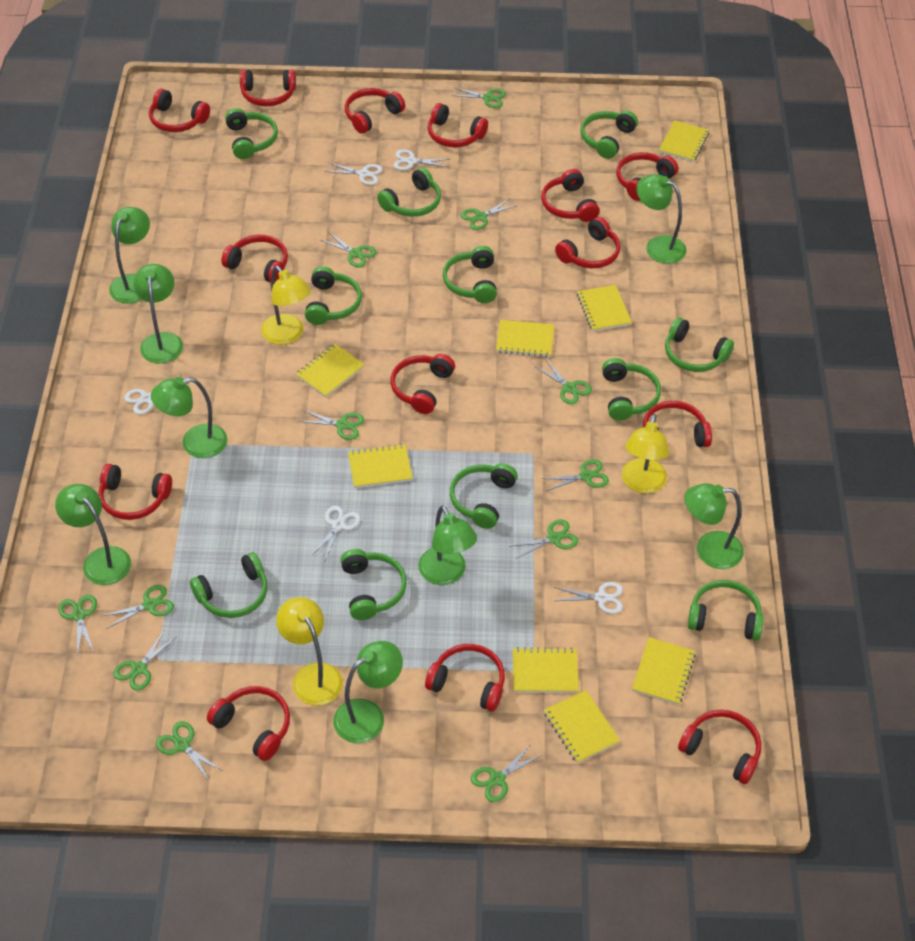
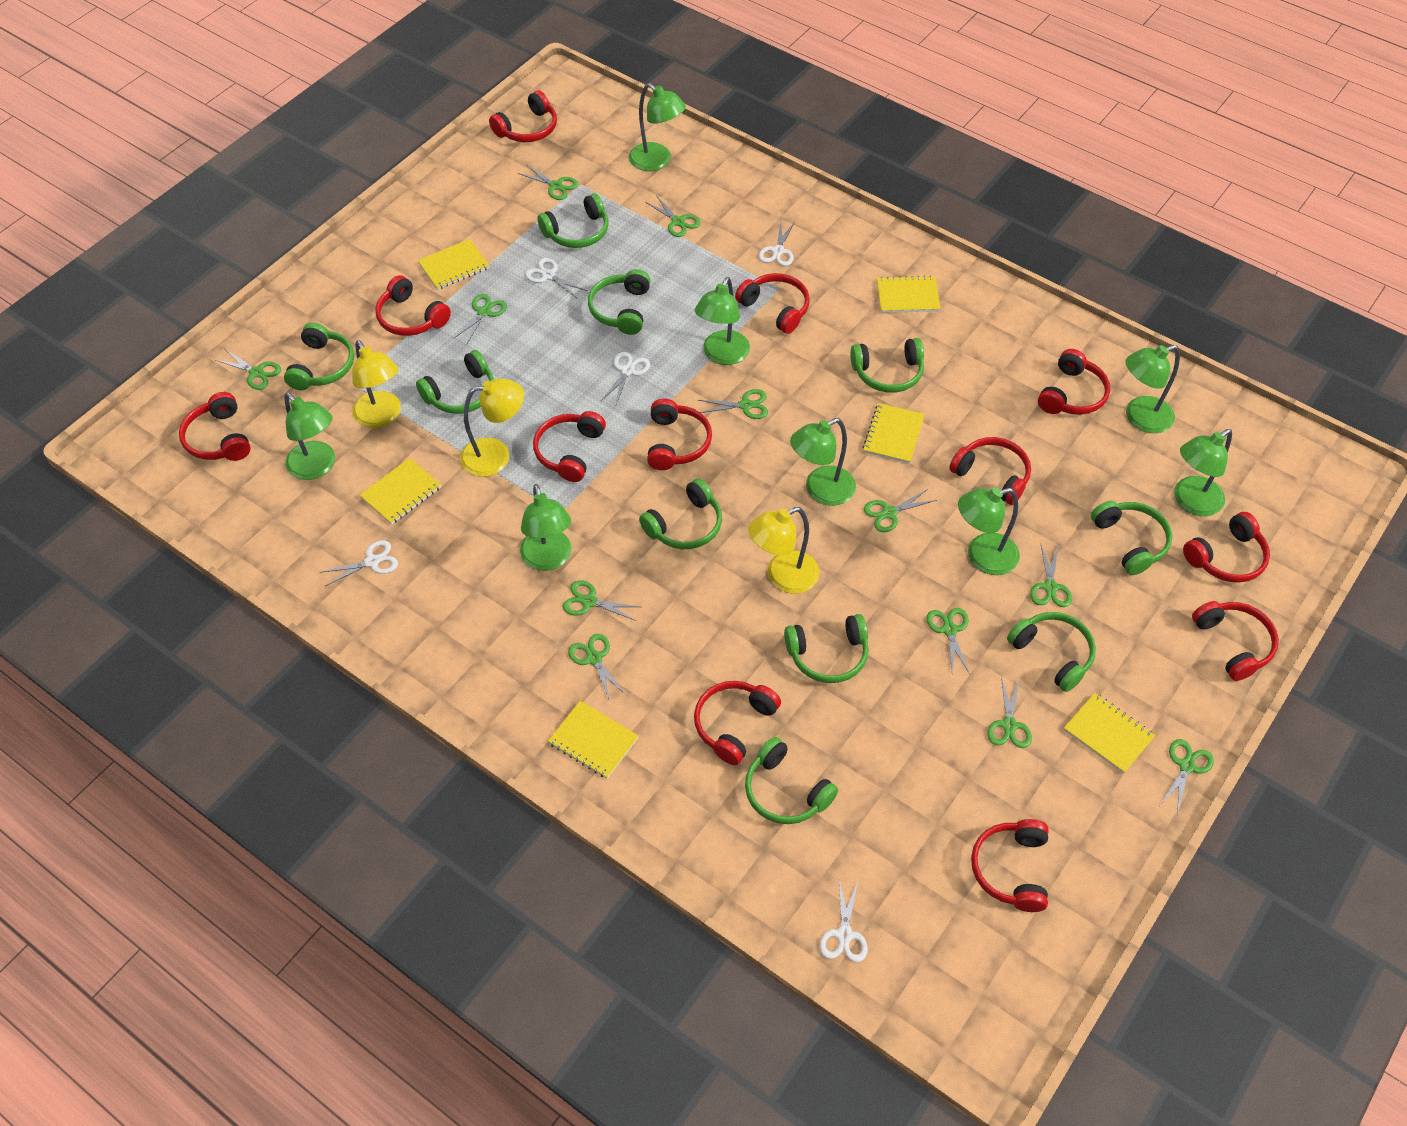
green headphones: [190,552,268,618] [225,108,278,159] [305,266,362,325] [341,549,407,620] [377,167,441,217] [443,246,497,303] [450,463,518,529] [581,111,638,159] [602,358,661,421] [665,317,734,372] [688,580,764,641] = 11 -> [284,323,354,390] [416,350,494,414] [537,193,609,248] [588,269,651,335] [639,478,722,549] [745,737,838,824] [784,614,869,683] [850,338,924,393] [1007,612,1096,692] [1091,501,1172,575] = 10
red headphones: [98,464,172,520] [149,89,210,132] [207,686,290,761] [221,235,288,282] [240,70,296,106] [345,88,405,134] [391,354,455,414] [425,644,505,712] [427,103,488,147] [541,169,599,222] [555,217,620,268] [616,152,678,201] [643,401,712,447] [678,710,761,784] = 14 -> [179,392,251,461] [375,275,451,336] [489,90,557,142] [533,411,606,482] [647,399,712,470] [694,681,781,765] [735,273,810,334] [949,437,1031,505] [971,819,1049,912] [1038,349,1110,415] [1183,512,1270,583] [1192,601,1279,681] = 12
yellow notebook: [296,344,365,398] [348,444,413,488] [496,320,554,357] [513,647,579,693] [544,690,620,763] [577,285,632,331] [632,637,696,705] [659,120,709,162] = 8 -> [359,458,441,525] [418,239,490,290] [548,701,639,779] [863,403,925,464] [877,275,941,313] [1064,693,1155,774] = 6

